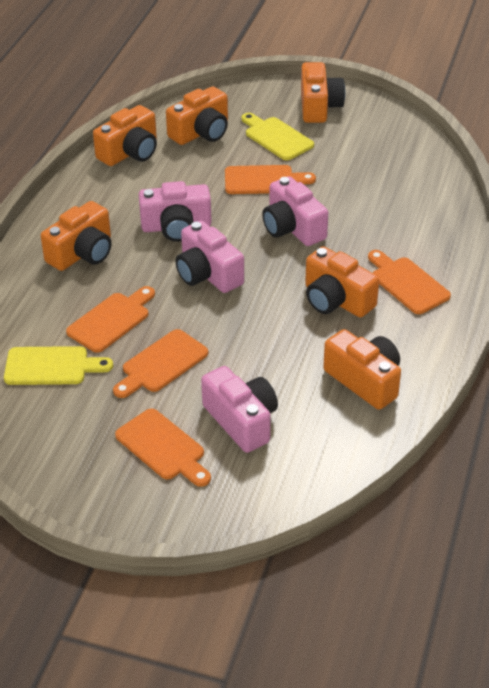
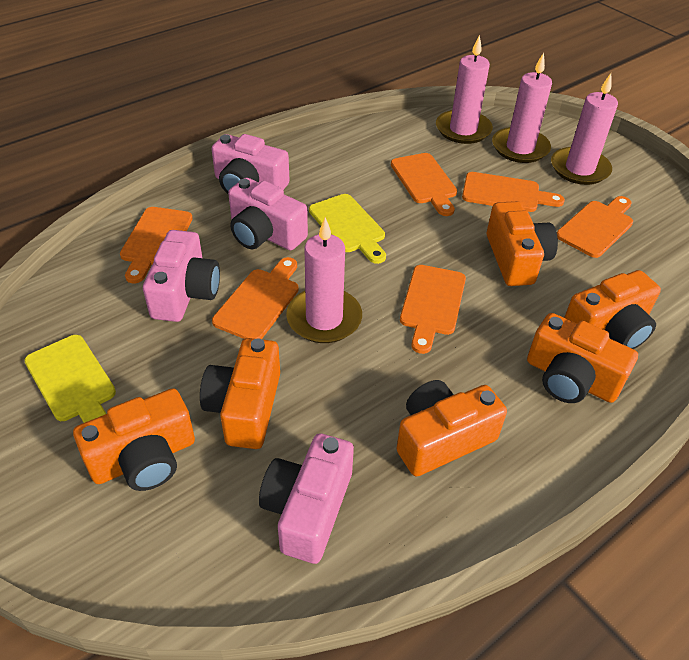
orange cutting board: [66,286,155,353] [113,329,208,398] [115,409,211,487] [225,165,316,194] [368,250,451,314] = 5 -> [120,207,193,283] [212,257,299,339] [391,153,457,216] [400,265,466,354] [462,172,565,212] [557,196,633,258] = 6
pink candle: none = 0 -> [286,217,362,343] [436,35,493,144] [492,53,552,163] [551,73,618,185] = 4

